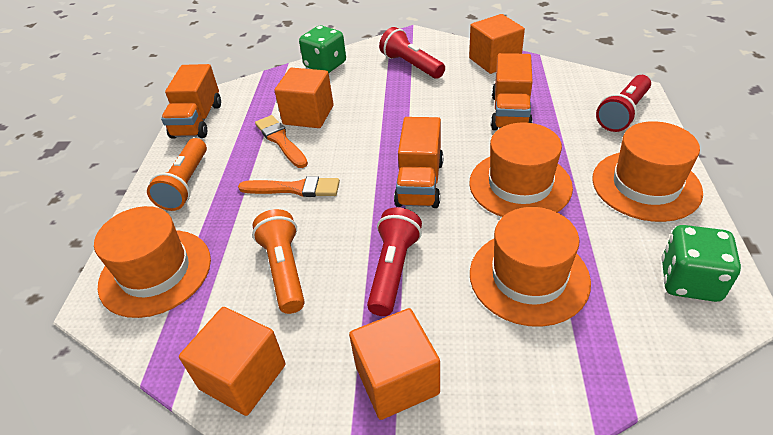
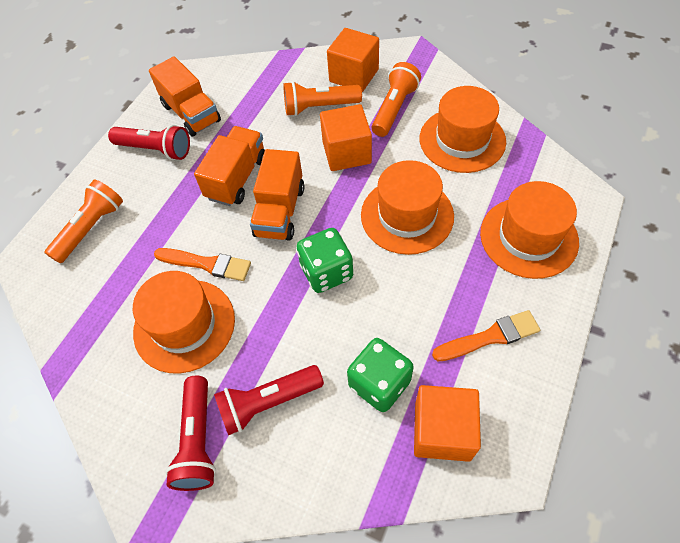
orange cube: [179,307,286,416] [274,68,334,128] [349,308,440,420] [469,14,525,74] = 4 -> [320,104,372,171] [327,28,379,92] [414,385,481,462] = 3
orange flashlight: [147,138,207,211] [252,209,305,314] = 2 -> [44,180,123,263] [283,81,362,116] [372,62,421,137] = 3

